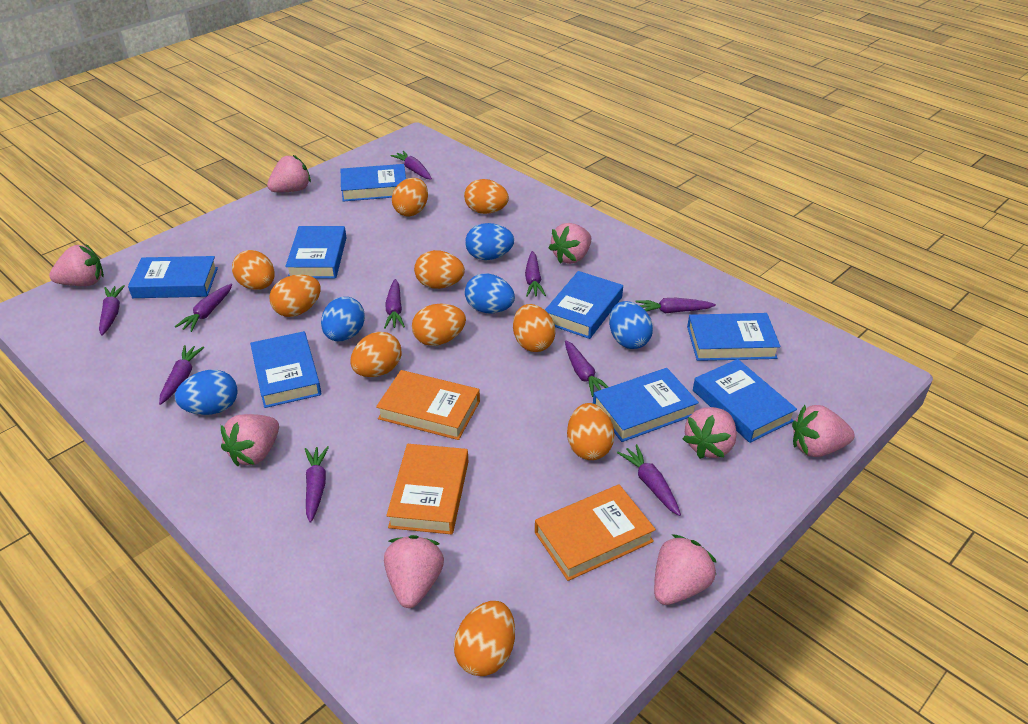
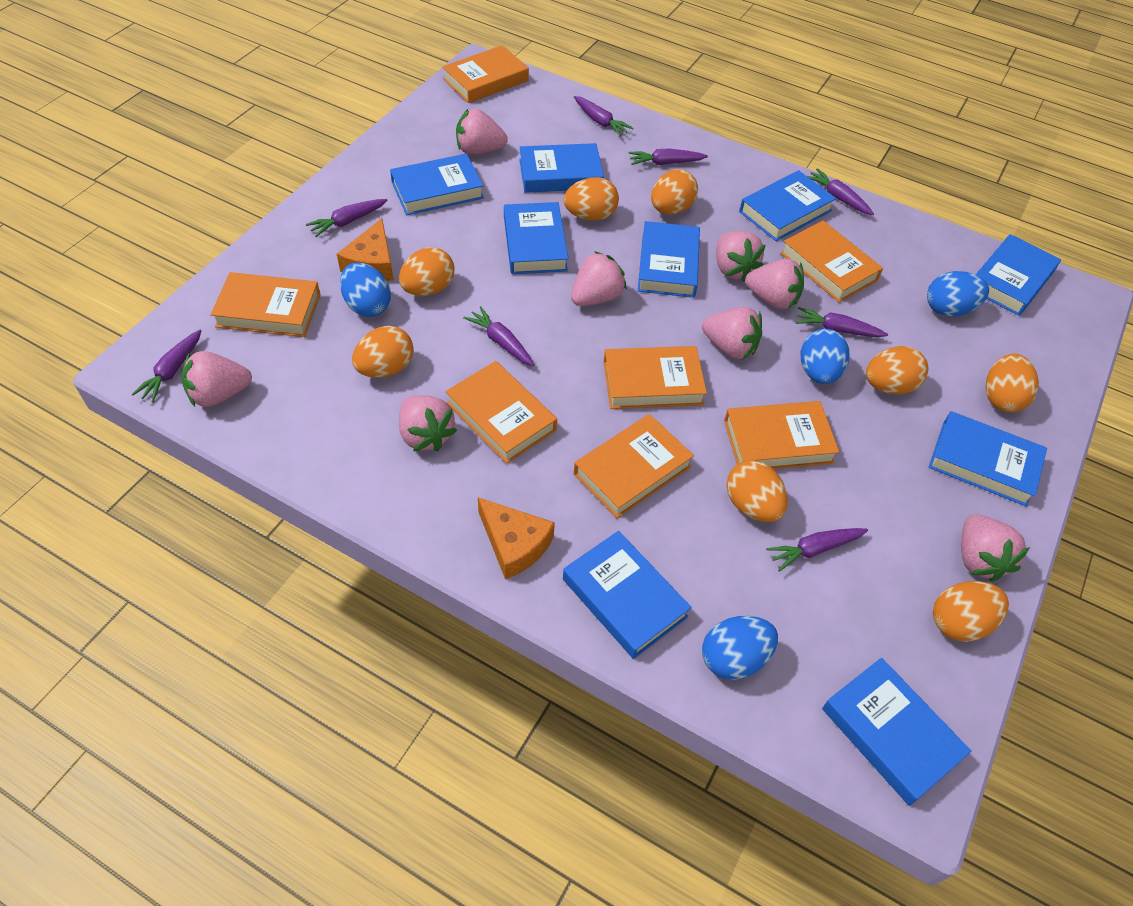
blue book: [128,256,218,298] [250,331,321,408] [285,226,347,278] [341,164,406,201] [545,271,623,339] [593,368,699,442] [687,313,780,361] [693,359,797,443] = 8 -> [390,154,484,215] [504,202,568,274] [519,143,604,193] [563,531,692,659] [638,221,700,298] [739,170,836,241] [822,658,971,806] [929,411,1047,506] [976,234,1061,316] = 9
blue egg: [175,370,238,415] [321,297,365,341] [465,223,514,260] [465,273,515,313] [609,301,653,349] = 5 -> [340,262,391,317] [702,616,778,680] [801,329,849,384] [927,271,989,317] = 4
orange book: [376,370,480,440] [386,444,468,534] [535,485,656,581] = 3 -> [211,272,320,337] [442,45,529,103] [446,361,557,464] [574,414,694,518] [604,346,707,409] [724,401,839,469] [780,221,883,302] = 7
orange cheese: none = 0 -> [337,218,393,281] [478,497,555,579] = 2
orange egg: [232,250,275,290] [269,274,321,317] [350,332,401,377] [392,178,428,217] [412,304,466,346] [414,250,465,289] [454,601,515,676] [464,179,509,214] [513,304,556,352] [567,403,614,460] = 10 -> [352,326,414,378] [399,247,455,296] [564,177,619,221] [651,169,698,214] [726,460,788,522] [866,346,928,394] [933,581,1009,642] [985,354,1039,412] = 8
purple carrot: [99,285,125,336] [159,345,204,405] [175,284,232,332] [305,446,329,523] [384,279,405,329] [390,151,432,179] [525,251,546,297] [565,340,608,397] [617,444,681,516] [636,298,716,313] = 10 -> [132,330,201,403] [306,199,388,237] [463,306,534,366] [574,96,633,136] [629,149,708,165] [766,528,868,572] [796,307,888,337] [807,168,874,215] = 8

